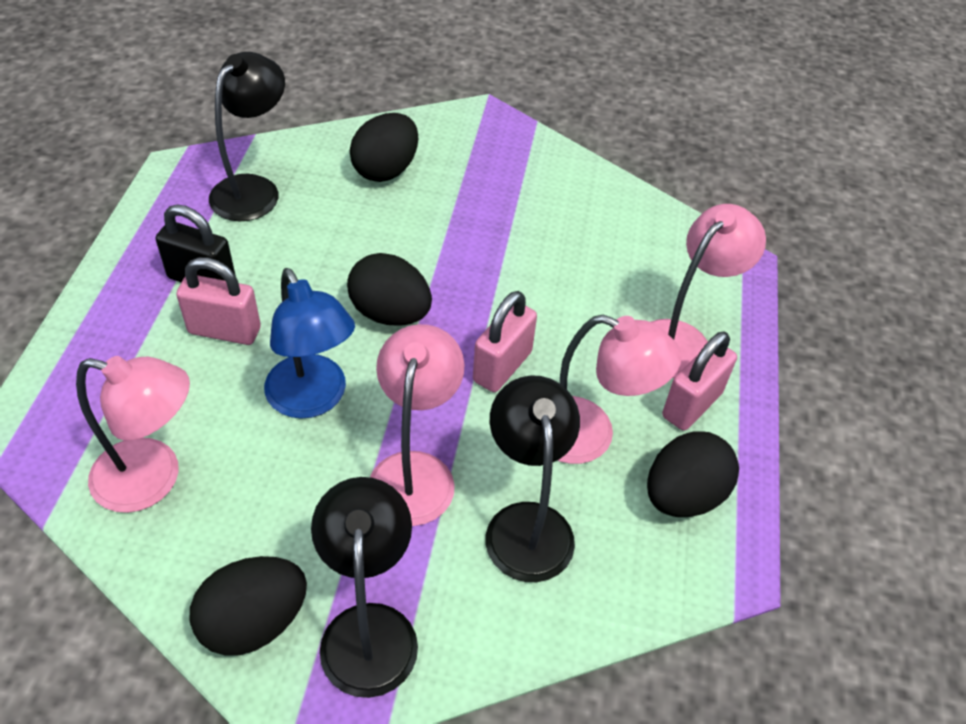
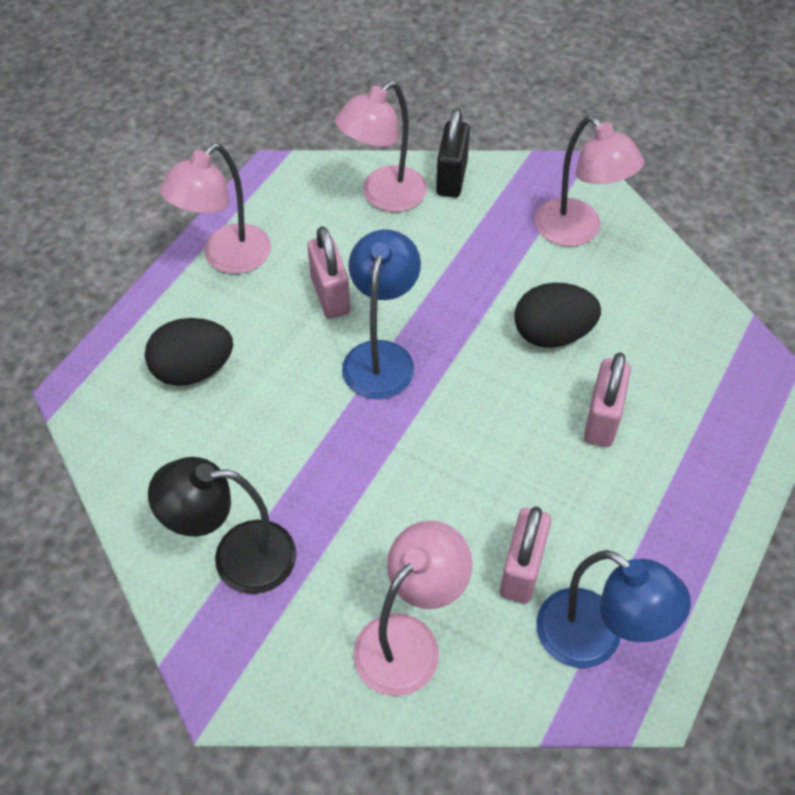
black egg: [190,556,307,656] [347,253,432,326] [350,113,418,182] [647,431,739,517] = 4 -> [145,318,233,386] [515,283,601,348] = 2
black lamp: [209,52,285,221] [311,477,418,698] [486,375,580,582] = 3 -> [148,457,296,594] = 1
blue lamp: [264,268,355,419] = 1 -> [342,230,421,399] [536,550,691,668] = 2

